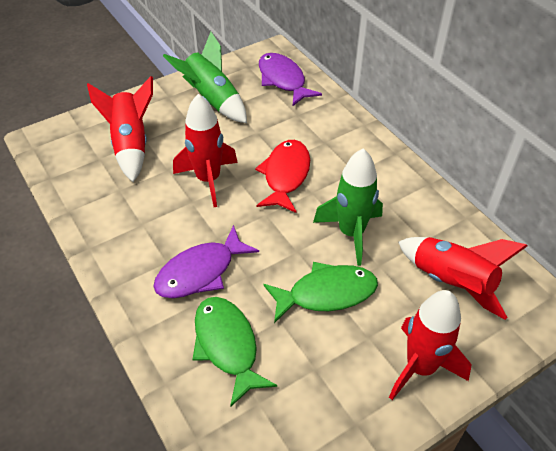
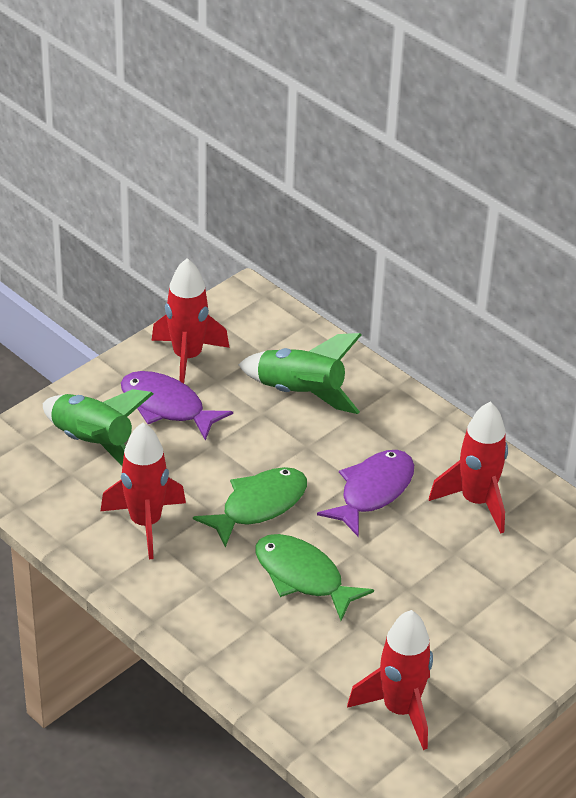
red fish: [255,140,310,213] = 1 -> none = 0

